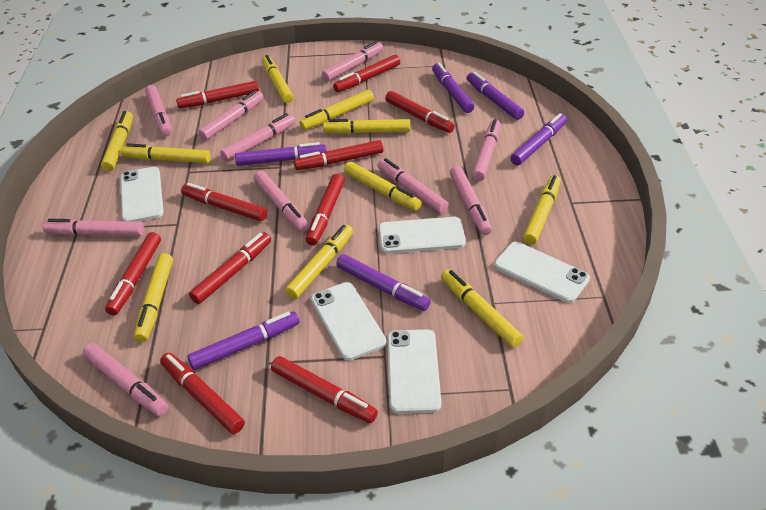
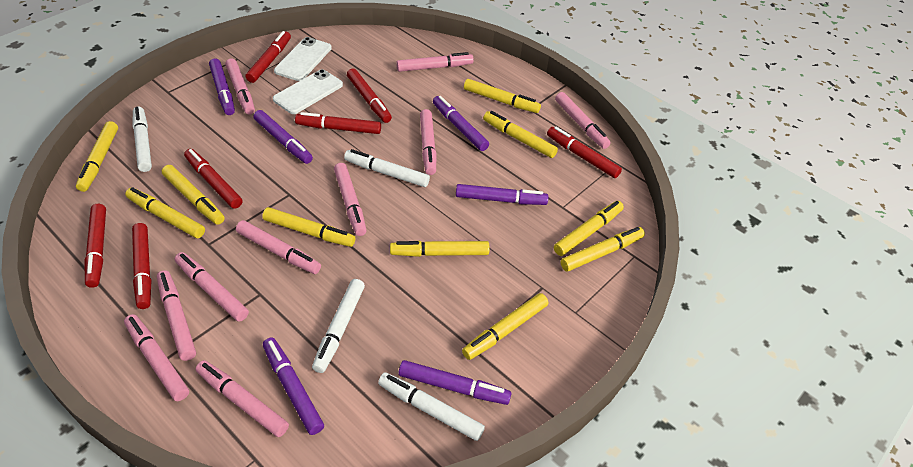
red marker: [105,232,161,315] [160,353,245,434] [176,81,259,108] [181,183,267,221] [189,232,271,304] [271,356,378,423] [294,140,383,170] [306,174,345,245] [333,55,400,92] [385,91,455,133] = 10 -> [85,204,106,288] [132,223,151,309] [184,149,243,209] [245,31,291,83] [295,112,381,134] [347,68,392,123] [547,127,622,178] = 7
white marker: none = 0 -> [132,107,152,172] [312,279,365,373] [344,149,430,187] [378,372,485,441] = 4
white phone: [120,167,164,222] [311,282,387,361] [379,217,466,253] [387,329,441,414] [494,242,590,303] = 5 -> [273,69,343,114] [274,37,332,81] = 2

